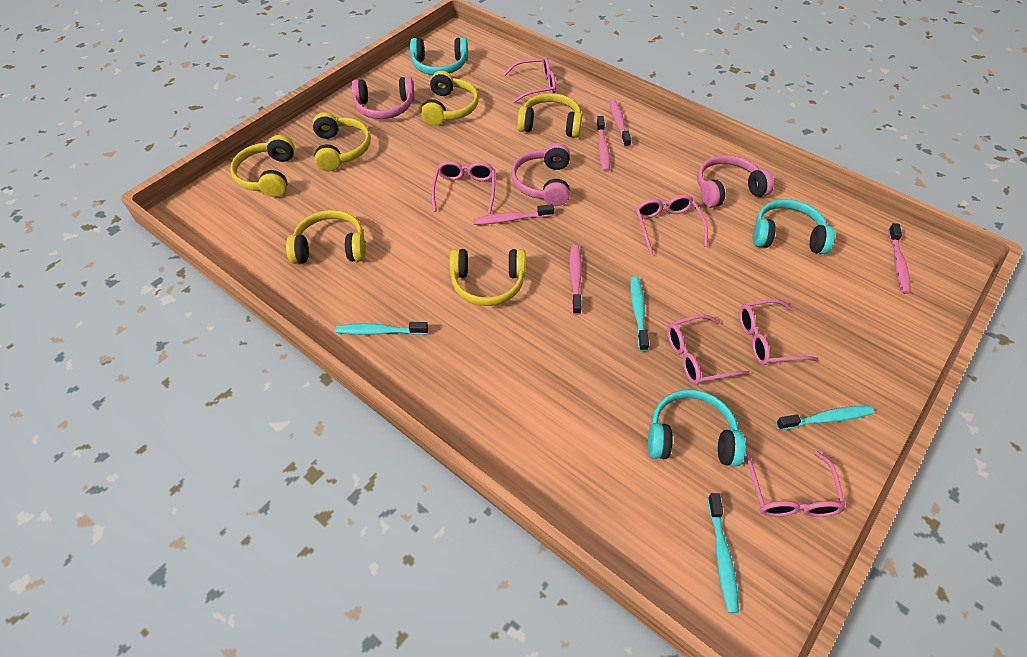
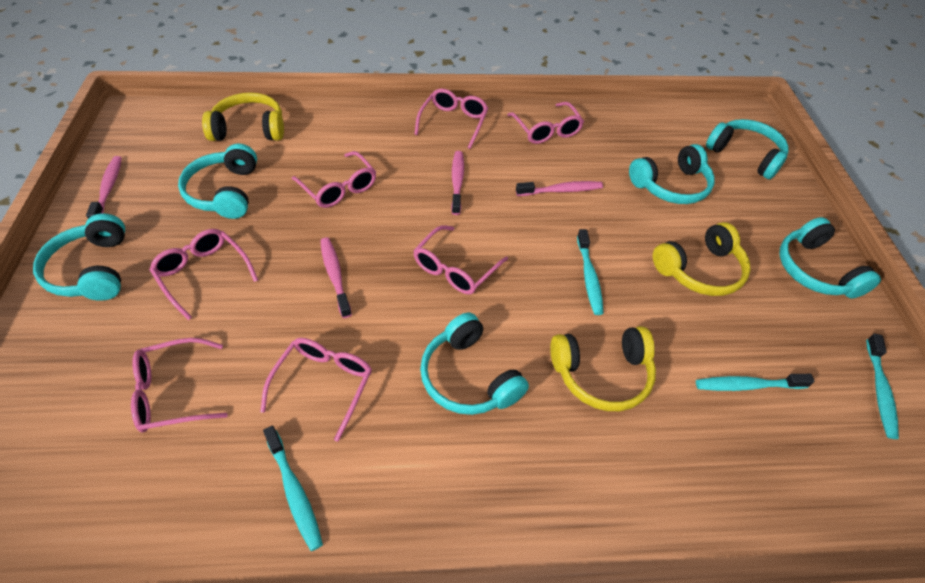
pink glasses: [431,161,495,214] [504,56,556,104] [636,195,708,255] [667,314,750,385] [739,299,819,365] [745,451,846,517] = 6 -> [131,338,228,432] [149,229,258,320] [260,338,372,442] [292,151,376,208] [413,225,508,294] [414,88,488,149] [507,102,584,144] = 7
pink headphones: [351,77,414,119] [511,143,570,206] [697,155,774,208] = 3 -> none = 0
pink toothbrush: [473,204,554,225] [569,245,582,315] [596,116,610,172] [609,99,631,148] [888,223,910,294] = 5 -> [86,156,122,219] [320,237,352,318] [451,151,464,215] [516,181,603,196] = 4
turquoise headphones: [410,37,468,75] [648,390,746,467] [753,199,835,254] = 3 -> [33,213,125,301] [178,144,257,219] [420,313,529,415] [629,144,715,204] [706,119,789,179] [779,217,881,299] = 6
yellow headphones: [230,135,295,197] [286,210,366,264] [313,112,371,171] [421,71,479,125] [450,249,526,306] [517,93,582,138] = 6 -> [202,92,284,141] [550,326,656,411] [653,222,751,296] = 3

